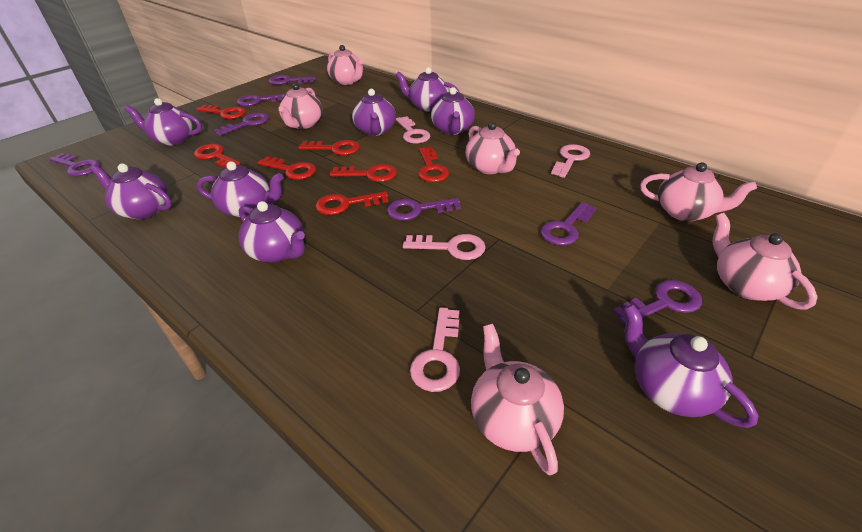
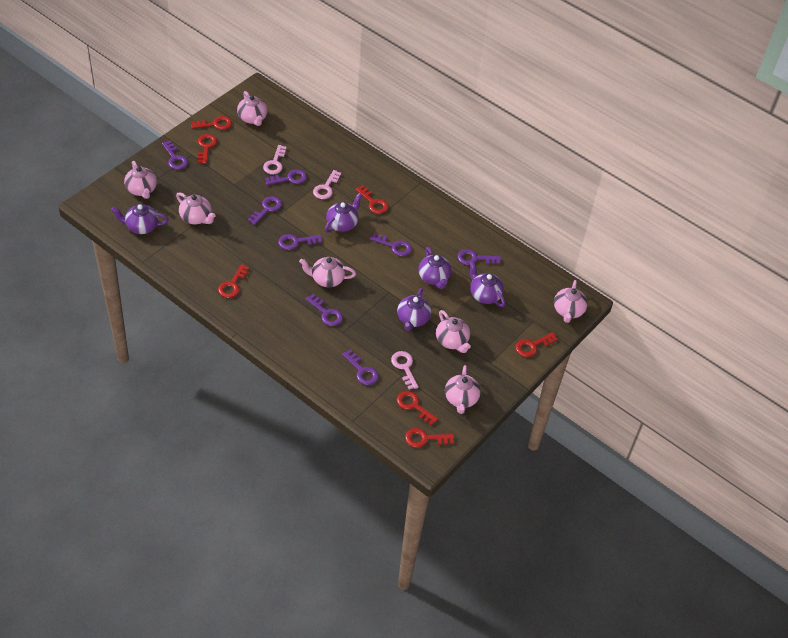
pink key: [396,116,430,144] [403,234,486,260] [410,307,460,392] [551,144,590,178] = 4 -> [263,145,287,175] [313,170,341,199] [391,351,418,390] = 3
pink teapot: [278,83,322,129] [327,45,363,85] [465,122,520,174] [471,324,564,475] [640,162,757,221] [713,213,817,310] = 6 -> [124,161,157,199] [176,192,216,224] [237,91,267,126] [299,257,356,287] [436,310,471,353] [445,365,481,414] [554,280,588,323] = 7
purple key: [49,153,100,176] [214,113,269,136] [237,94,286,106] [268,75,316,85] [387,198,461,221] [540,202,596,245] [613,280,702,325] = 7 -> [162,141,188,170] [248,196,282,225] [265,169,307,185] [278,234,322,250] [306,294,343,326] [342,349,379,385] [370,233,412,256] [457,249,501,265] = 8
purple teapot: [90,163,172,219] [125,98,202,146] [197,161,284,217] [238,201,305,262] [352,89,396,136] [396,67,460,112] [431,87,475,135] [624,304,758,428] = 8 -> [111,204,169,234] [324,193,362,233] [397,288,431,331] [418,247,451,289] [469,261,505,307] = 5

